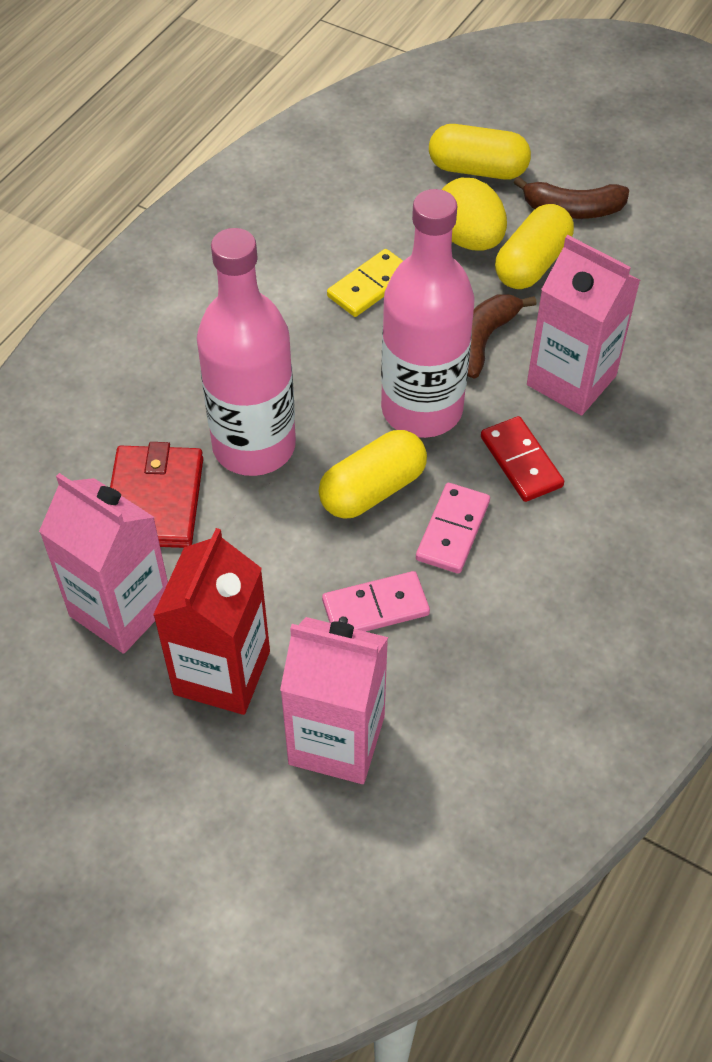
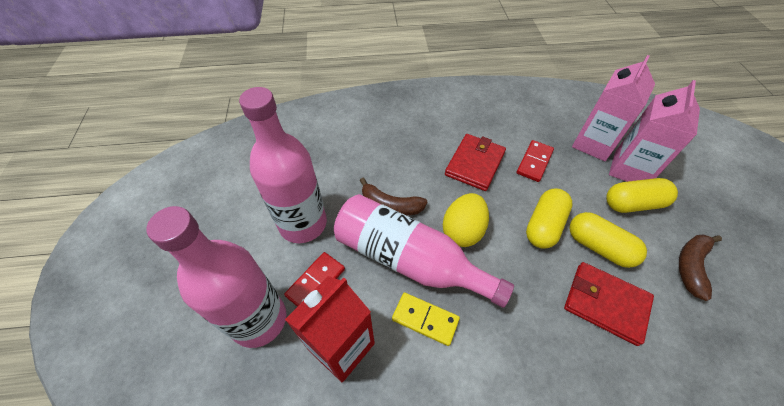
pink bottle: [197,228,296,476] [381,189,475,438] = 2 -> [146,206,286,348] [239,87,327,243] [334,194,514,308] = 3
pink carton: [39,473,168,654] [280,617,388,784] [527,235,640,416] = 3 -> [572,55,655,161] [609,80,700,182] = 2
pink domino: [322,571,430,632] [416,483,490,574] = 2 -> none = 0
red domino: [481,416,564,502] = 1 -> [284,252,345,307] [517,140,554,182] = 2
red wallet: [110,442,203,548] = 1 -> [445,134,506,191] [564,262,654,346] = 2

